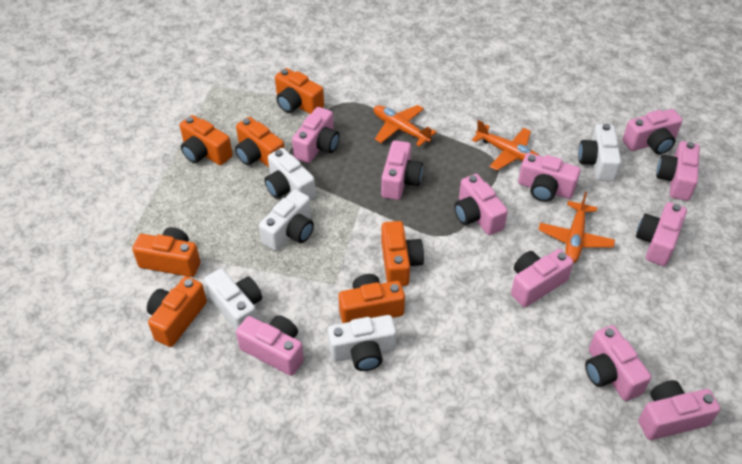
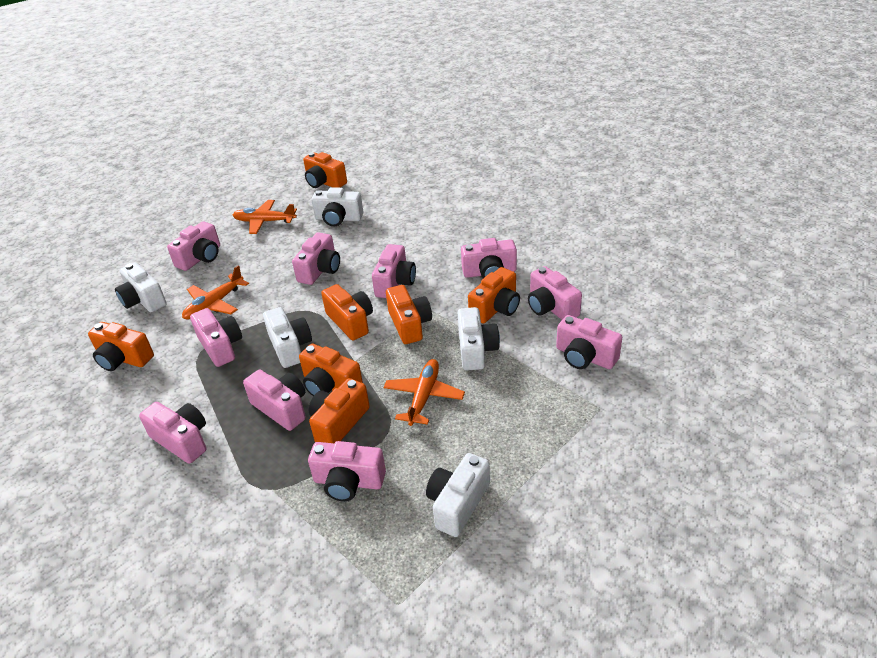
pink camera: [236,315,304,376] [292,107,340,163] [381,140,423,200] [454,174,508,235] [511,249,574,307] [518,153,580,202] [585,325,651,401] [623,109,683,154] [636,202,687,266] [638,380,720,440] [656,141,700,201] = 11 -> [139,402,206,464] [167,221,220,271] [190,308,242,367] [243,370,306,431] [292,232,340,285] [308,441,386,501] [372,244,416,298] [461,238,517,278] [528,266,582,320] [556,315,622,369] = 10

